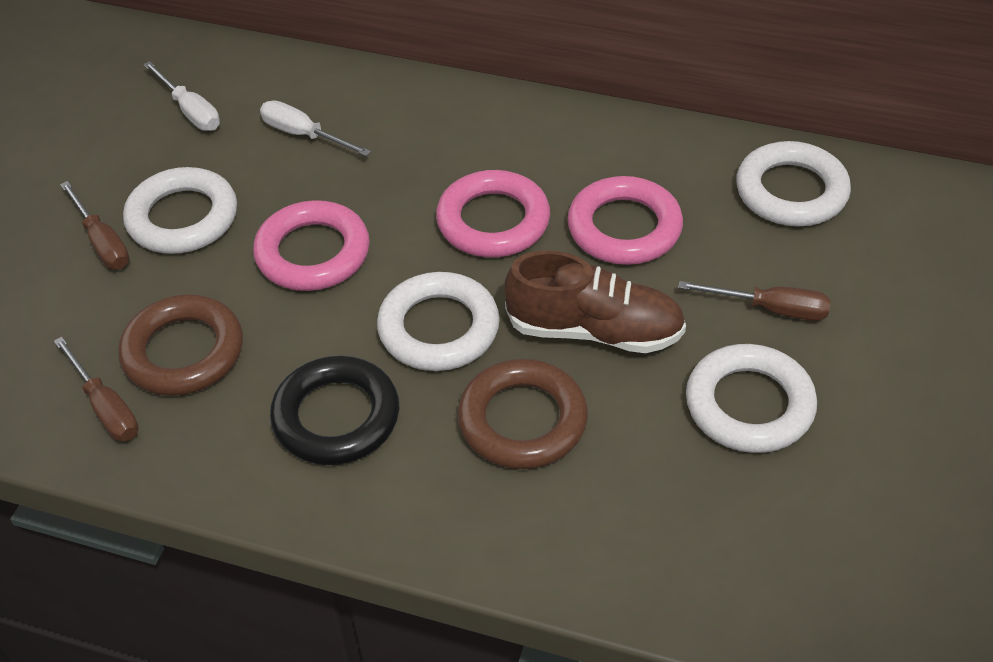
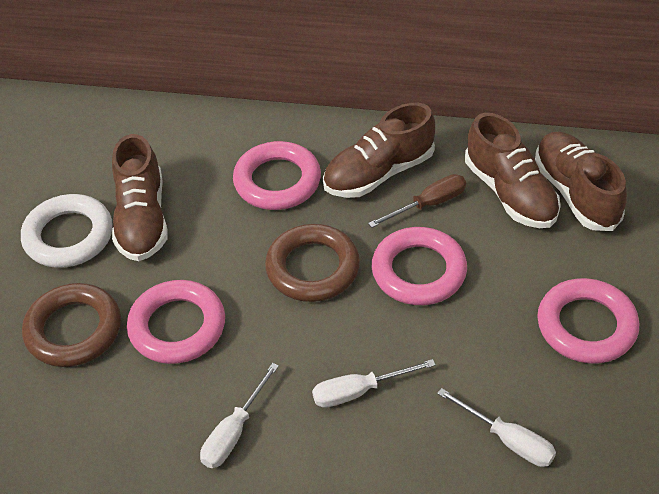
black ring: [270,356,399,465] = 1 -> none = 0
brown screwdriver: [54,337,139,441] [60,181,130,269] [678,281,831,321] = 3 -> [368,174,466,228] = 1
brown shoe: [504,251,686,353] = 1 -> [112,134,168,261] [323,102,435,198] [465,113,561,228] [535,131,627,231] = 4
pink ring: [253,200,370,291] [436,170,550,257] [567,176,683,265] = 3 -> [127,280,225,364] [233,141,321,210] [372,227,467,305] [537,278,639,364] = 4
white ring: [123,167,237,254] [377,272,500,371] [686,344,817,453] [736,141,851,226] = 4 -> [21,194,113,268] = 1
white screwdriver: [143,61,220,131] [260,100,371,157] = 2 -> [200,363,279,468] [312,359,436,408] [437,388,556,467] = 3

